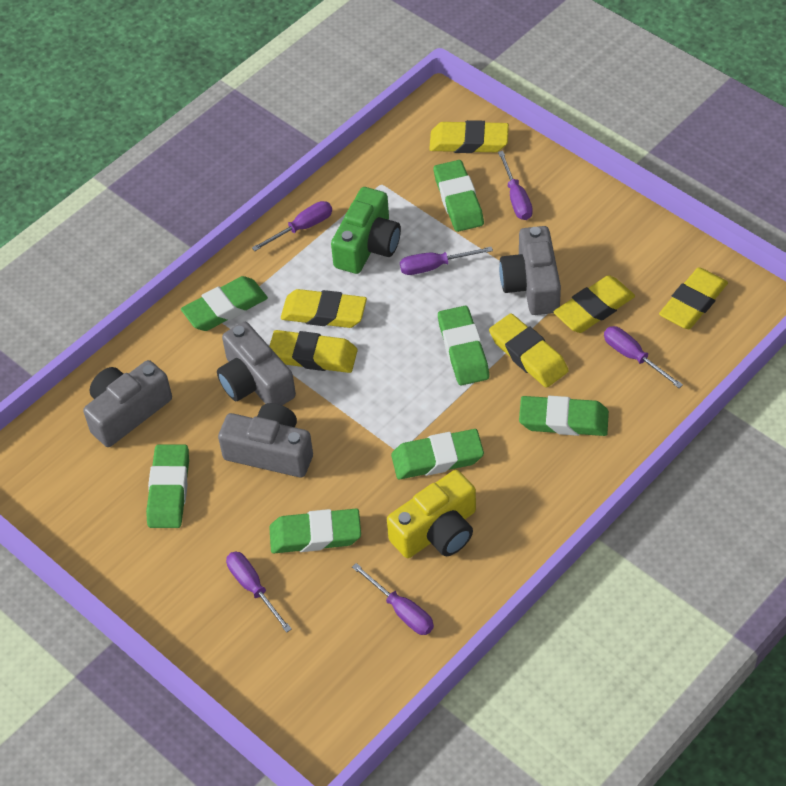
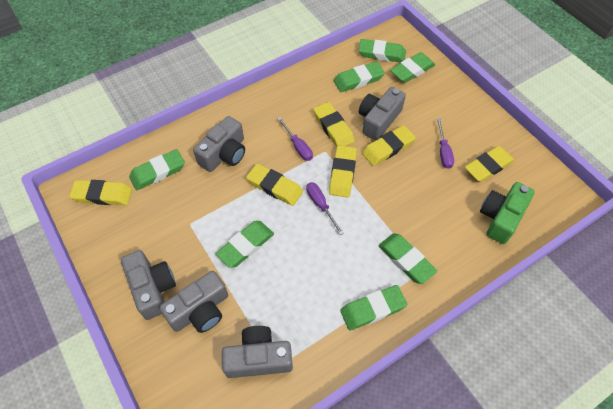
grey camera: [83,360,172,447] [217,322,296,405] [218,403,313,477] [499,226,561,315] = 4 -> [121,250,176,320] [159,271,228,333] [193,116,245,172] [222,326,293,378] [359,87,406,141] = 5
purple screwdriver: [226,552,292,633] [252,201,332,251] [352,563,434,635] [400,247,493,275] [498,151,533,220] [604,326,683,388] = 6 -> [277,117,313,161] [306,182,344,235] [437,118,454,169] = 3
yellow camera: [387,470,476,558] = 1 -> none = 0

